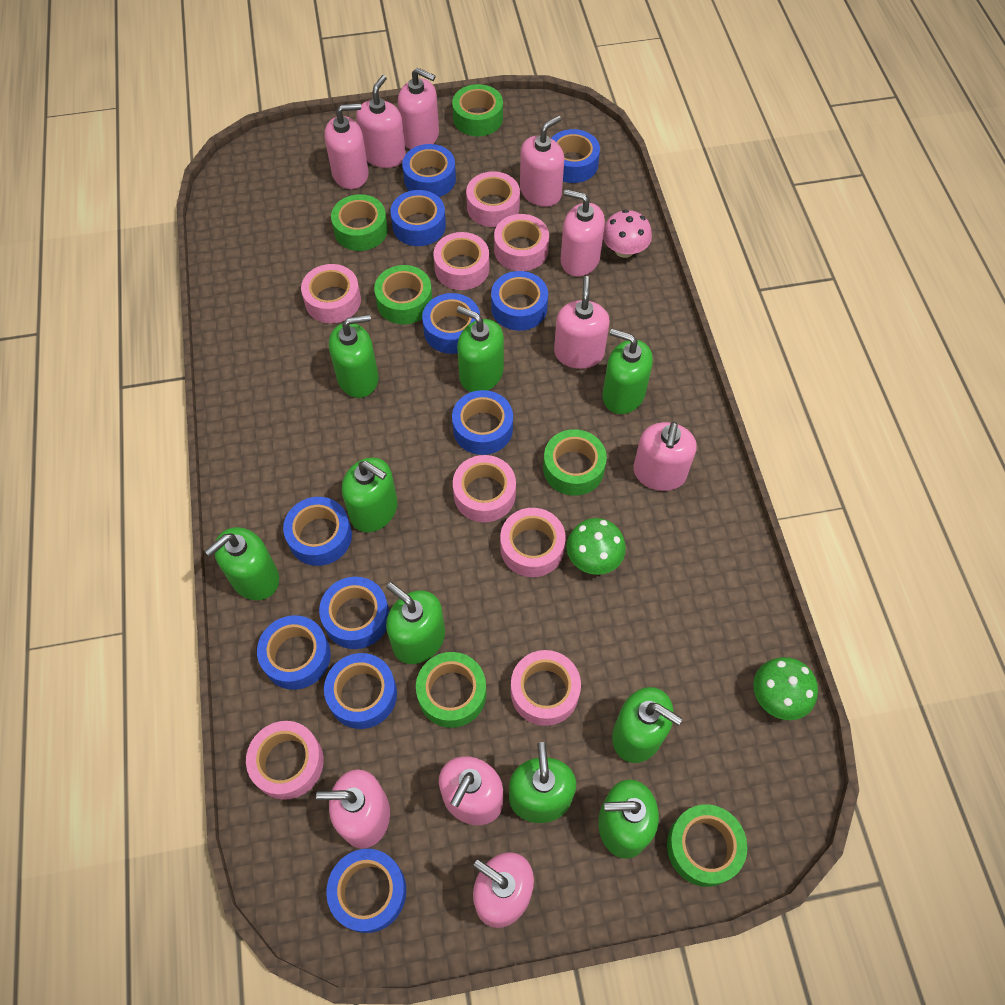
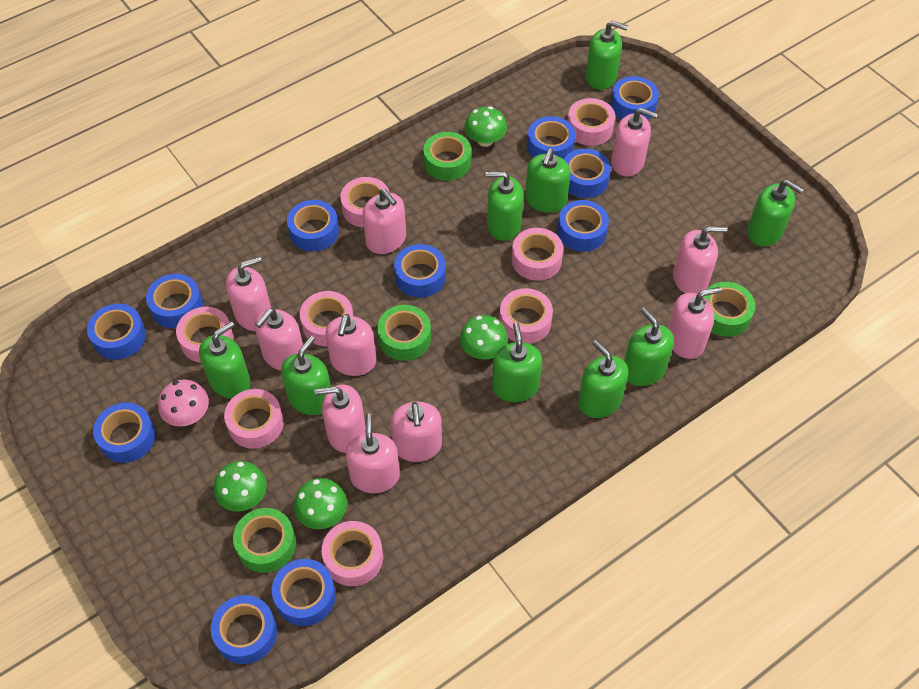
green mushroom: [566,518,626,575] [753,657,818,720] = 2 -> [214,461,267,511] [294,478,347,529] [460,315,508,359] [465,106,507,147] = 4
green tape: [331,194,388,251] [374,265,433,324] [416,652,486,728] [452,84,503,136] [543,429,607,496] [667,804,747,887] = 6 -> [233,508,296,573] [377,305,431,361] [423,132,471,181] [704,282,755,337] = 4

